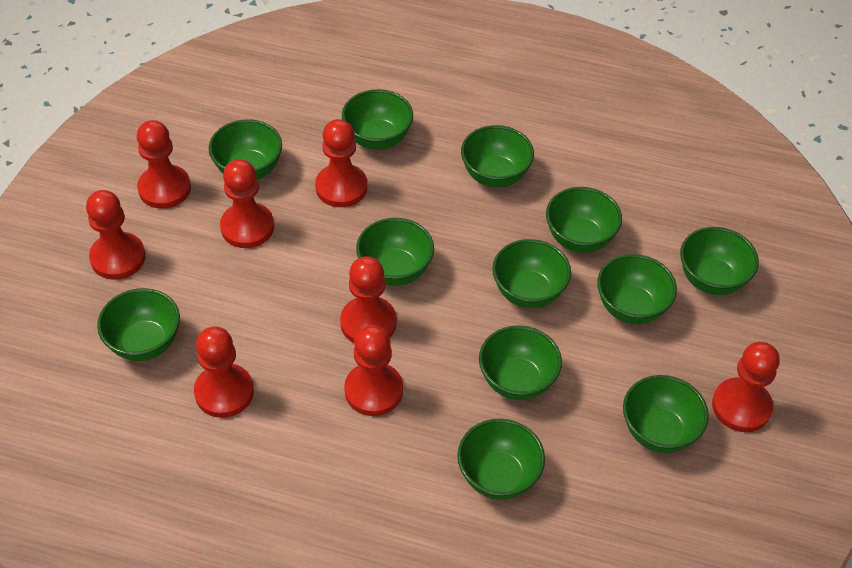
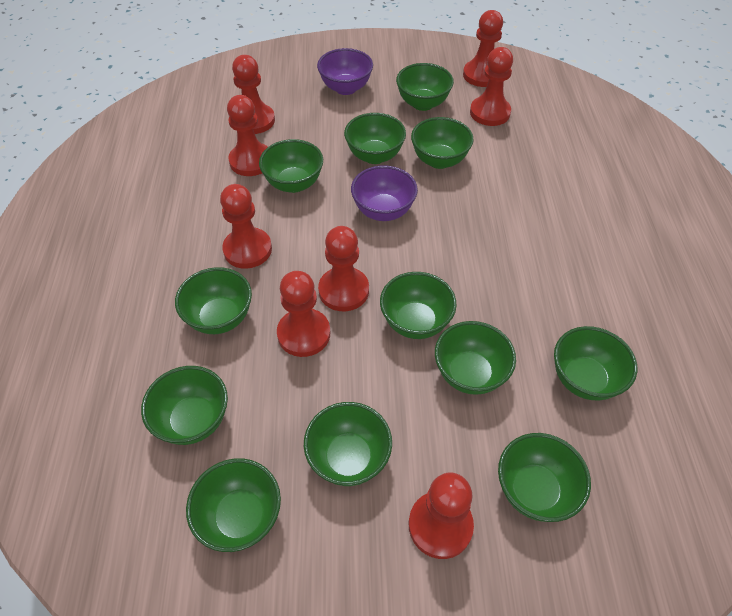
purple bowl: none = 0 -> [317,48,373,95] [351,166,418,221] = 2

